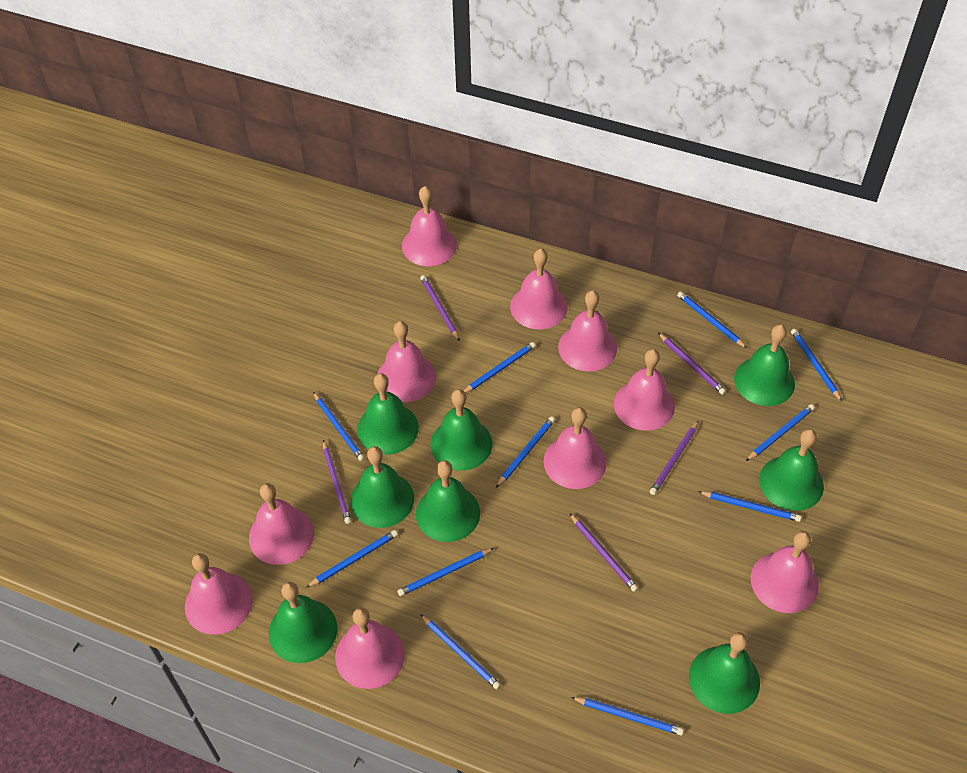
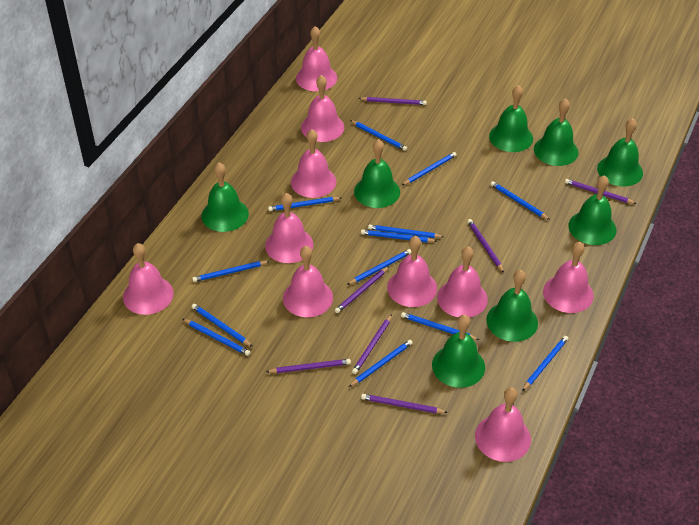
blue pencil: [306,530,398,588] [313,392,365,461] [398,548,494,596] [420,614,501,689] [464,342,536,393] [496,417,555,488] [571,697,684,735] [677,291,747,348] [698,491,802,522] [746,404,815,461] [791,329,842,401] = 11 -> [183,319,250,356] [192,261,270,282] [192,304,253,347] [268,197,341,211] [347,249,411,285] [349,340,413,387] [350,120,407,151] [361,229,437,242] [368,225,444,238] [401,152,457,186] [401,312,479,340] [490,181,550,220] [522,336,568,391] = 13
purple pencil: [323,440,351,524] [420,275,460,341] [570,513,638,592] [650,421,699,495] [658,333,726,395] = 5 -> [266,359,351,373] [335,266,389,313] [352,314,392,374] [358,97,427,105] [361,394,448,413] [467,219,504,273] [565,179,637,204] = 7

